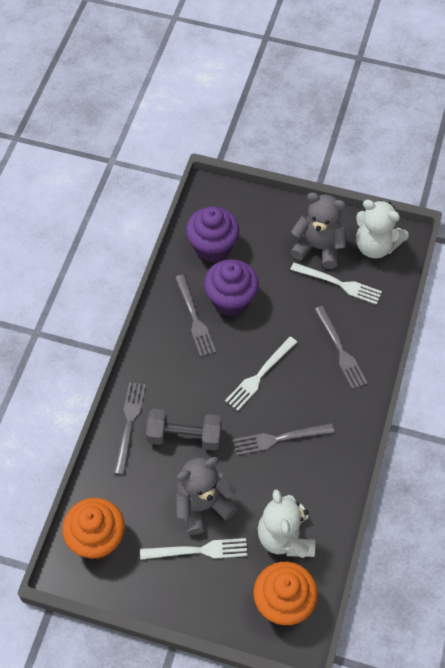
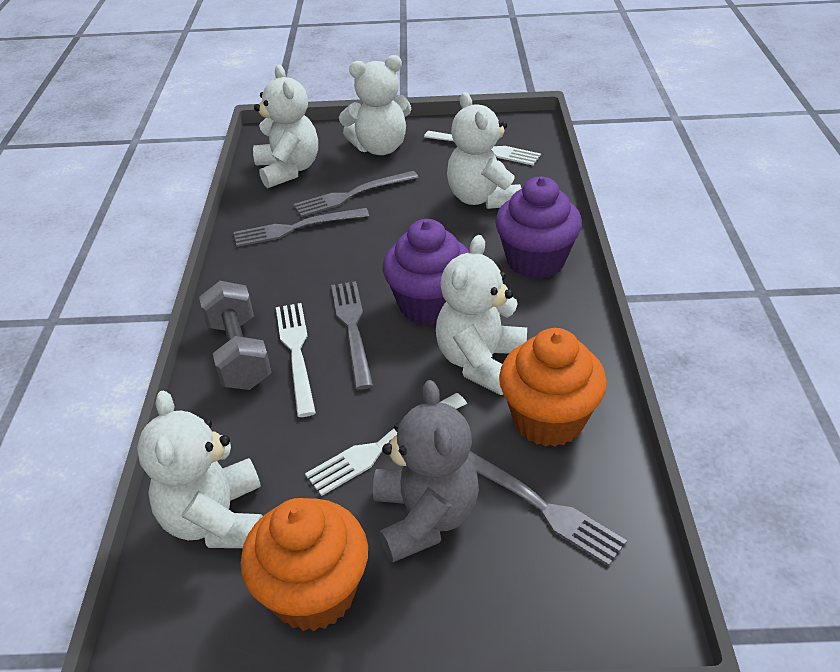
grey teddy bear: [175,457,237,535] [290,192,346,269] = 2 -> [373,380,479,563] = 1
white teddy bear: [258,489,315,558] [356,200,409,258] = 2 -> [137,390,263,548] [253,65,318,188] [339,55,412,155] [436,235,527,395] [447,92,522,209] = 5

